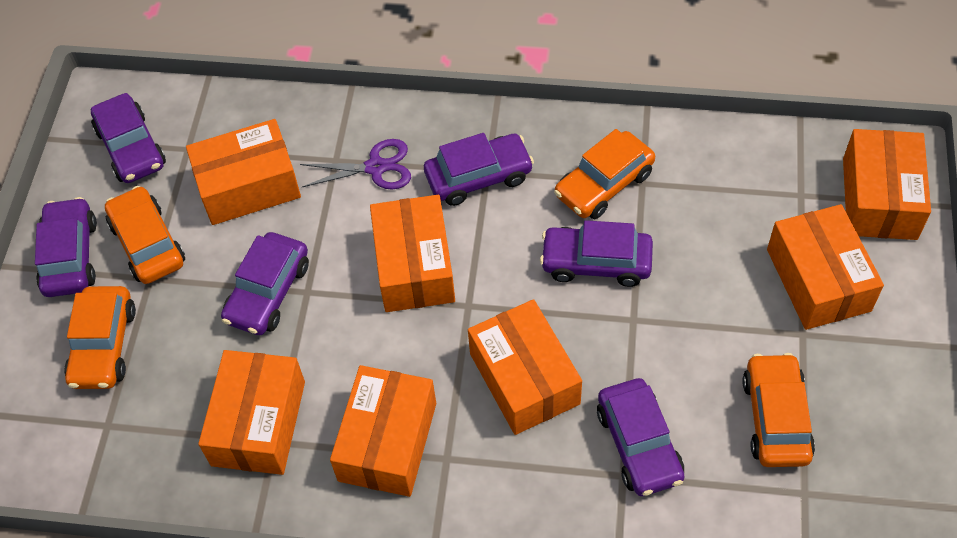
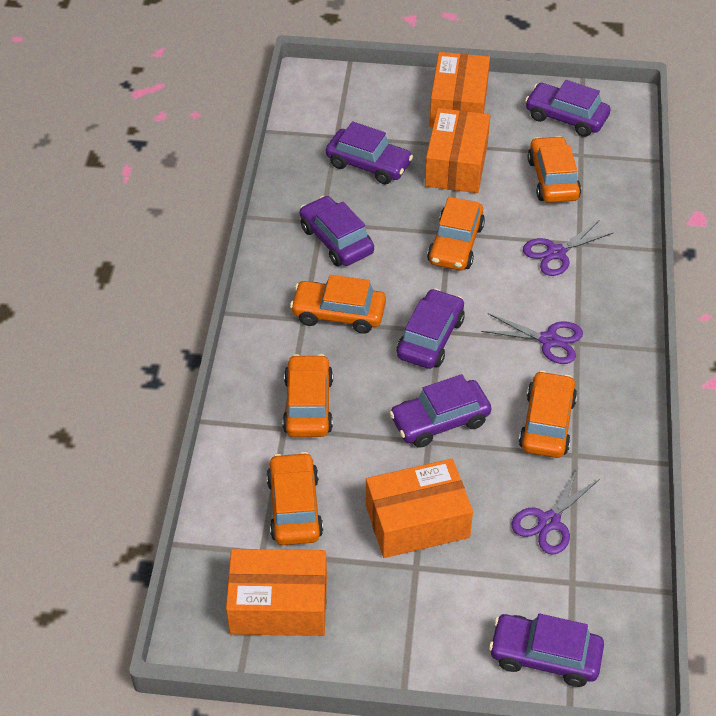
orange box: [186,119,301,225] [198,350,305,475] [330,365,436,497] [370,195,455,312] [468,299,582,435] [767,204,884,330] [843,129,931,240] = 7 -> [226,549,327,636] [366,459,473,558] [425,108,490,193] [429,52,490,127] = 4
orange car: [64,286,136,389] [105,186,185,284] [554,129,655,219] [742,353,815,467] = 4 -> [266,452,323,545] [282,354,333,437] [290,275,386,334] [427,197,485,271] [519,371,577,458] [528,136,581,203] = 6
purple scissors: [300,139,411,190] = 1 -> [481,313,583,364] [511,466,601,555] [523,220,614,276] = 3

